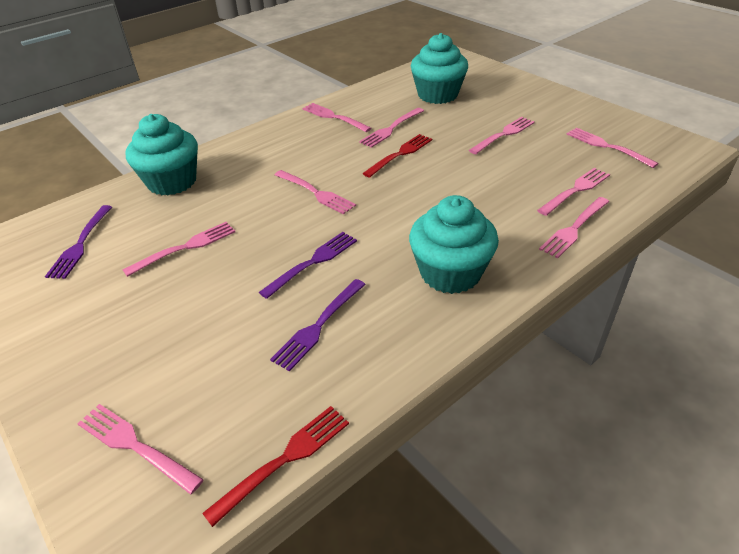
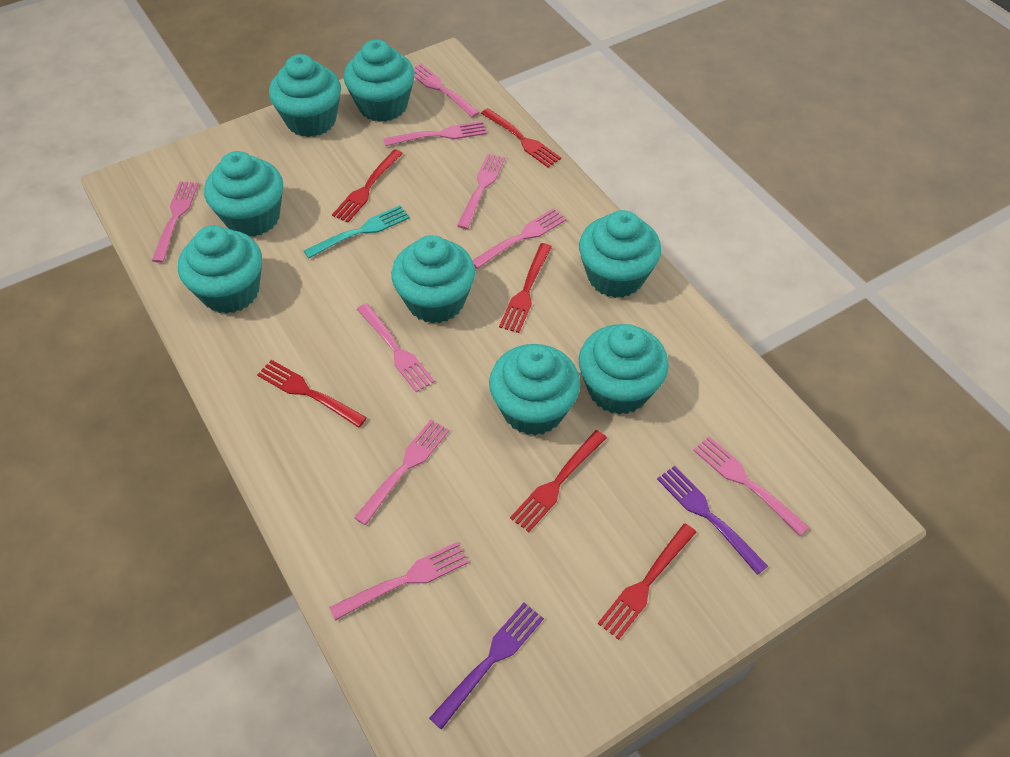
purple fork: [45,205,112,279] [259,232,357,299] [270,279,366,372] = 3 -> [429,603,544,730] [657,466,768,575] = 2
red fork: [202,406,349,527] [362,134,432,178] = 2 -> [257,360,367,428] [332,149,403,222] [481,108,561,167] [499,243,552,333] [510,430,607,532] [598,523,696,640] = 6
turquoise cupcake: [126,114,198,196] [409,195,499,294] [411,33,468,104] = 3 -> [178,226,262,314] [204,151,283,237] [269,54,341,137] [344,40,415,122] [391,235,475,324] [489,344,580,436] [579,210,661,298] [579,324,669,415] = 8
turquoise fork: none = 0 -> [304,205,410,259] = 1

